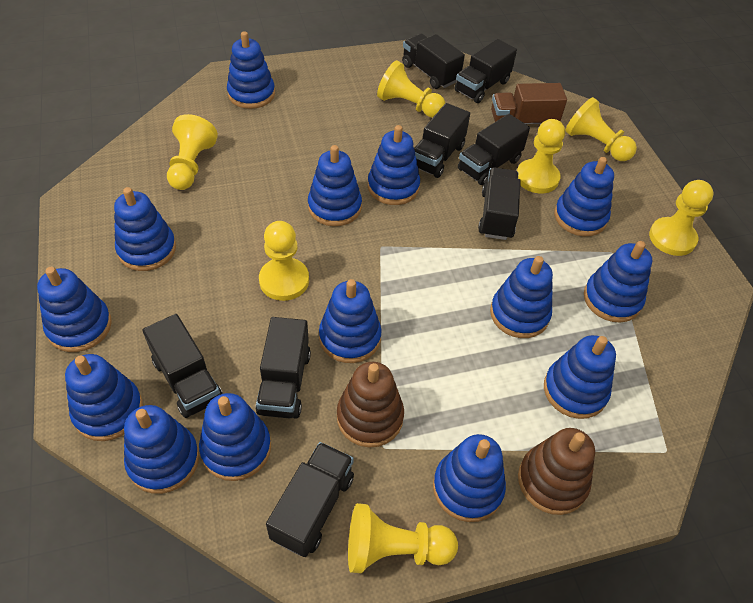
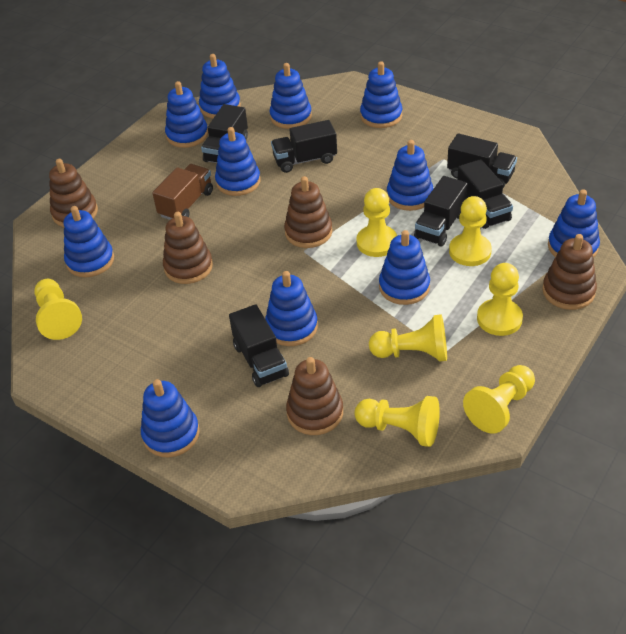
black truck: [142,314,223,418] [256,317,311,419] [266,442,354,557] [402,33,465,89] [414,103,470,178] [455,39,517,103] [458,114,530,185] [478,167,521,240] = 8 -> [201,104,248,163] [229,304,289,387] [271,120,337,173] [414,176,468,247] [447,133,517,188] [457,159,513,229] = 6
blue stacking toy: [37,267,112,352] [65,354,143,441] [114,187,176,271] [124,405,199,494] [199,393,271,481] [227,31,275,109] [308,145,362,226] [319,279,382,363] [368,125,420,205] [433,434,506,522] [490,256,553,338] [544,335,616,419] [554,157,614,236] [584,241,652,323] = 14 -> [64,206,114,277] [141,379,200,457] [165,81,208,148] [199,54,241,118] [215,127,260,196] [265,271,318,346] [269,63,312,129] [360,61,402,128] [379,230,430,305] [387,140,433,211] [548,189,600,258] = 11
brown stacking toy: [337,362,404,448] [518,428,595,515] = 2 -> [49,159,98,227] [163,212,213,284] [284,176,332,248] [286,357,343,435] [542,234,597,310] = 5

